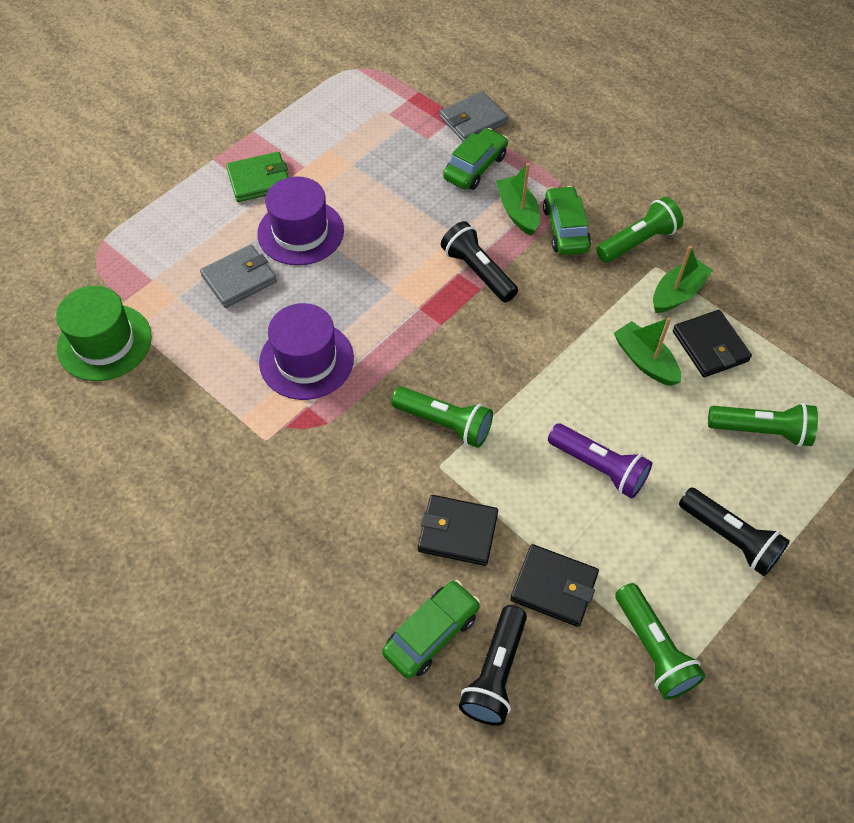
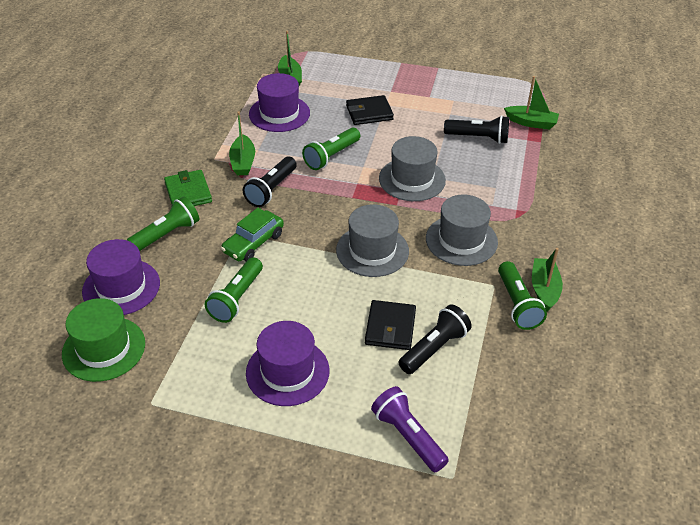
black wallet: [418,495,498,566] [510,544,599,627] [673,310,752,377] = 3 -> [346,95,394,125] [365,300,416,350] = 2
green boat: [496,163,540,236] [614,317,681,386] [653,246,713,313] = 3 -> [229,112,255,175] [278,31,302,86] [504,76,559,129] [532,248,563,312] = 4
green car: [382,580,480,679] [443,128,508,190] [543,186,591,255] = 3 -> [221,208,284,261] = 1
grey hat: none = 0 -> [336,204,409,277] [379,136,446,201] [426,194,498,266] = 3
grey wallet: [200,245,277,308] [440,91,508,141] = 2 -> none = 0
purple hat: [257,176,344,266] [259,303,354,400] = 2 -> [82,239,160,315] [246,321,330,406] [249,73,310,132] = 3

